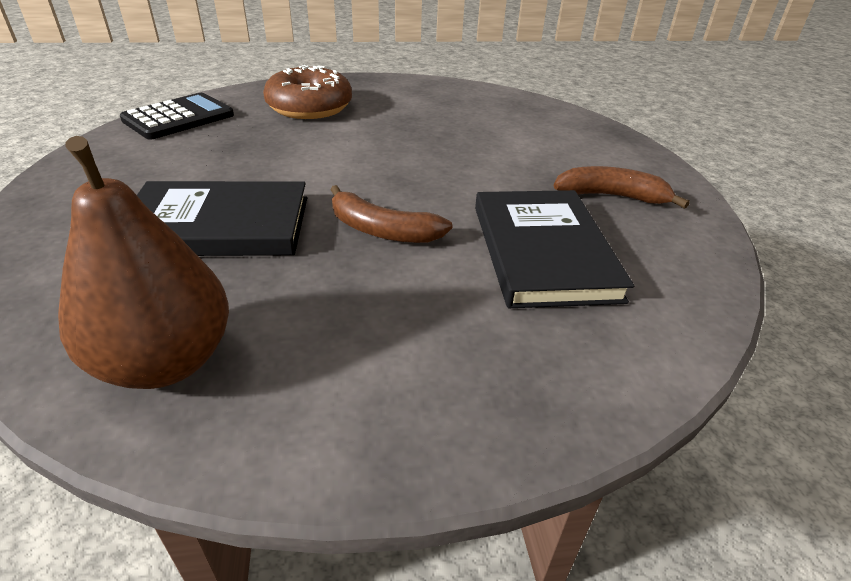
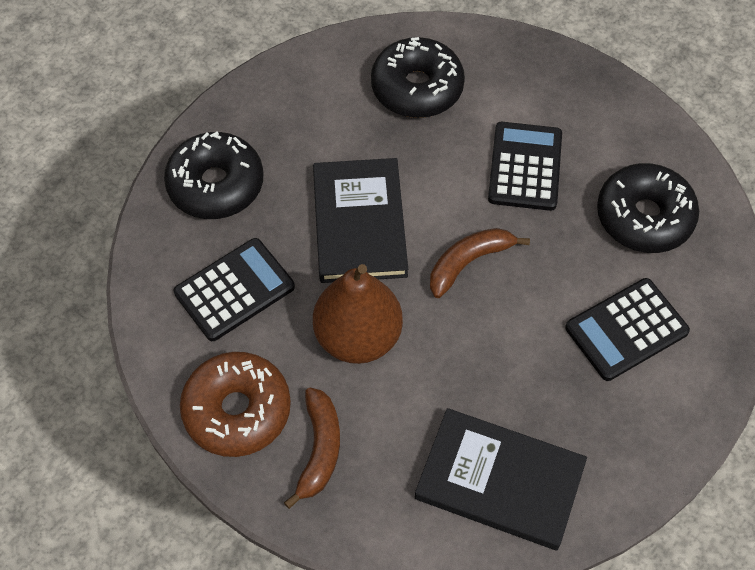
black calculator: [120,93,234,139] = 1 -> [174,238,295,341] [488,122,562,211] [565,278,690,381] = 3
black donut: none = 0 -> [164,132,263,219] [371,37,465,118] [597,163,699,253] = 3

